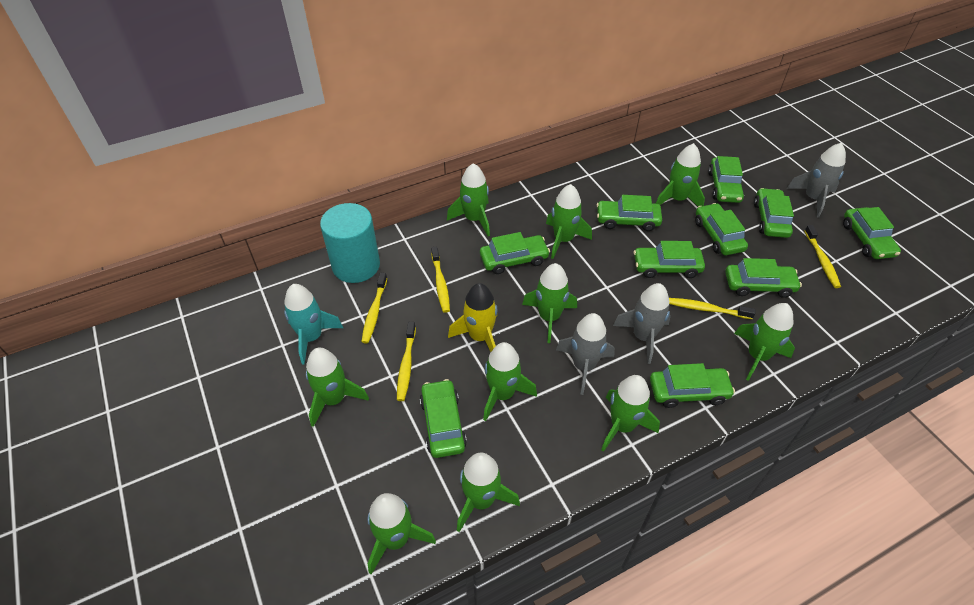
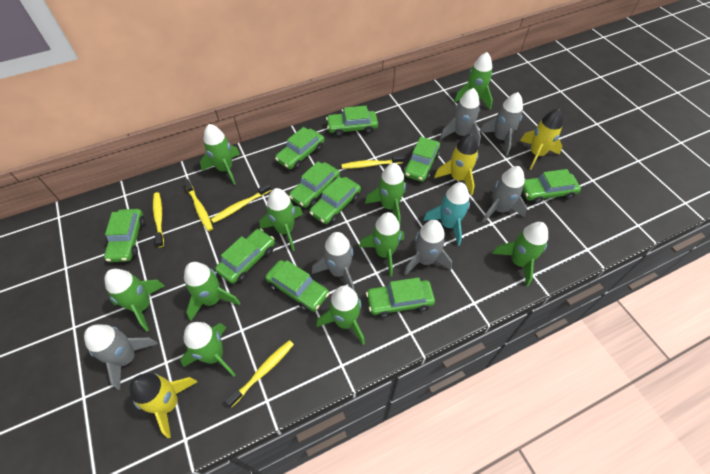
grey rocket: [556,313,615,395] [613,283,671,364] [787,143,846,217] = 3 -> [84,324,158,390] [312,232,355,291] [404,220,452,276] [440,88,481,146] [479,92,523,155] [482,166,527,223] = 6
turquoise cylinder: [320,203,380,283] = 1 -> none = 0
yellow rocket: [448,283,497,352] = 1 -> [130,373,197,438] [434,133,478,195] [520,109,563,170] = 3

